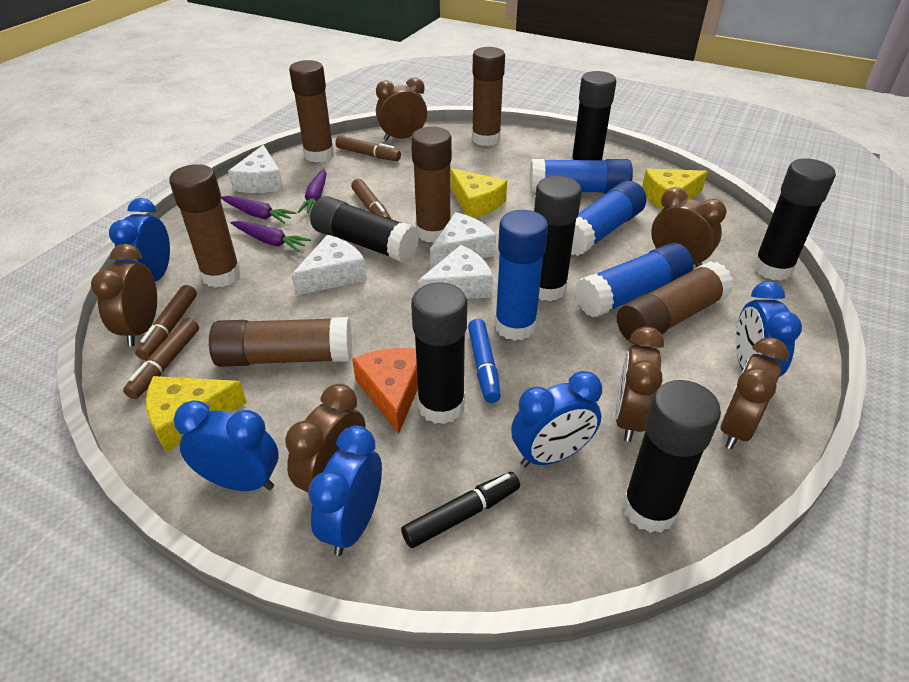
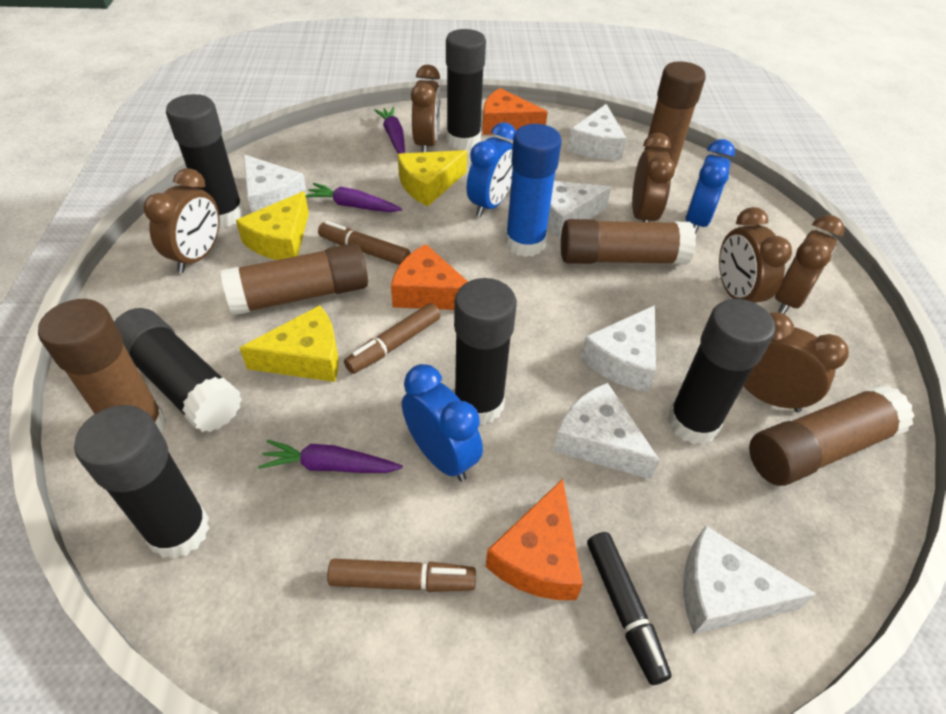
blue clock: [109,198,170,282] [174,400,279,491] [308,426,382,556] [511,371,602,467] [736,281,802,377] = 5 -> [402,364,483,481] [467,122,516,217] [685,139,735,234] = 3
blue glue stick: [495,210,548,341] [529,159,633,194] [571,181,647,256] [575,243,693,317] = 4 -> [505,124,562,257] = 1
blue marker: [468,319,501,403] = 1 -> none = 0
brown glue stick: [169,164,241,288] [209,317,352,367] [289,60,334,163] [411,127,452,243] [472,47,505,146] [617,261,734,345] = 6 -> [38,299,167,433] [220,243,368,316] [561,219,696,265] [644,61,706,181] [749,384,915,486] = 5
brown marker: [123,318,199,399] [135,285,197,360] [335,136,401,161] [351,179,391,219] = 4 -> [318,221,410,265] [327,559,476,592] [344,303,441,374] = 3
orange cheese: [352,348,418,434] = 1 -> [391,244,468,310] [483,88,548,135] [486,479,583,600] = 3
white cheese: [228,145,284,193] [291,235,367,296] [418,245,493,299] [430,212,496,269] = 4 -> [243,154,307,213] [547,181,611,238] [553,383,660,479] [568,104,626,160] [580,305,656,392] [683,525,816,634] = 6

